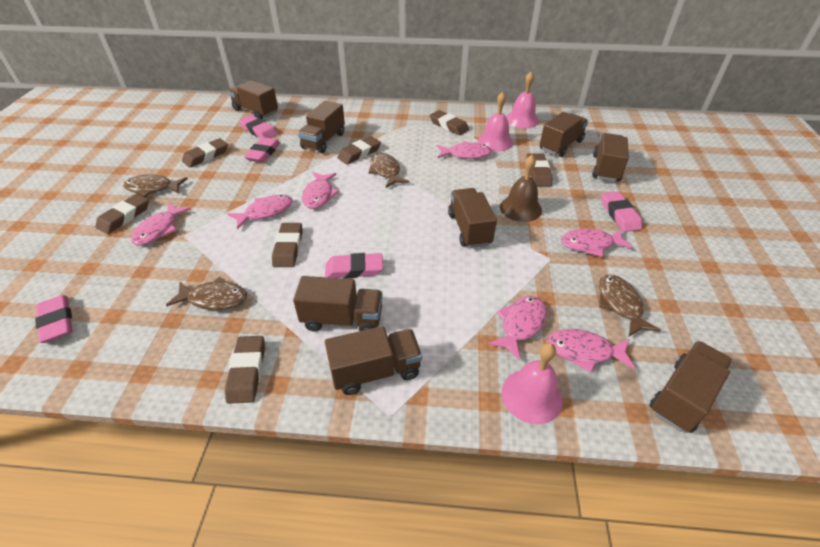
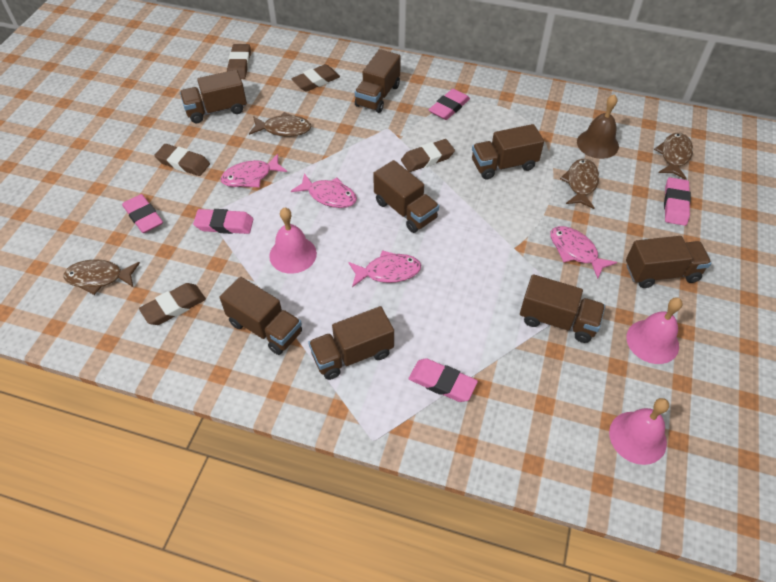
brown eraser: [95,194,149,234] [182,138,228,168] [225,336,265,404] [272,223,303,267] [337,136,381,164] [430,110,469,135] [526,153,552,187] = 7 -> [139,283,206,325] [154,144,210,176] [227,44,251,79] [291,64,340,92] [401,139,455,172] = 5
pink fish: [131,203,191,246] [228,195,293,229] [302,172,339,209] [437,141,492,159] [488,296,547,360] [546,329,635,372] [561,229,633,257] = 7 -> [221,154,287,187] [291,173,357,208] [348,250,421,287] [550,226,617,279] = 4

